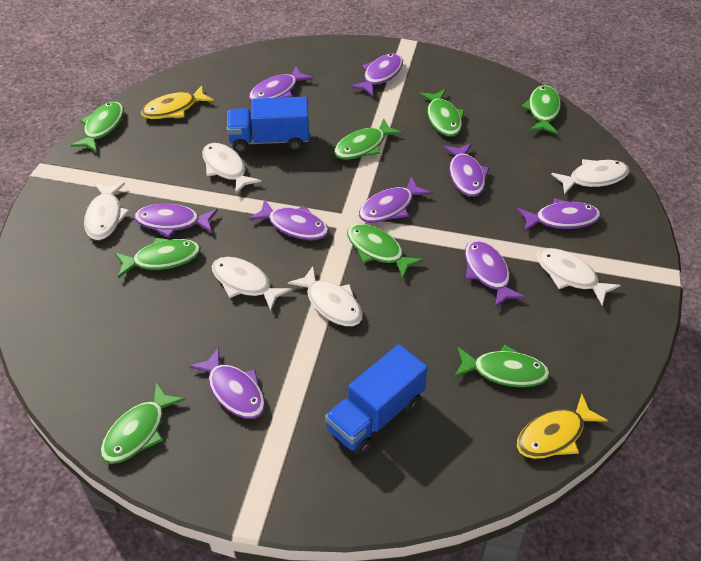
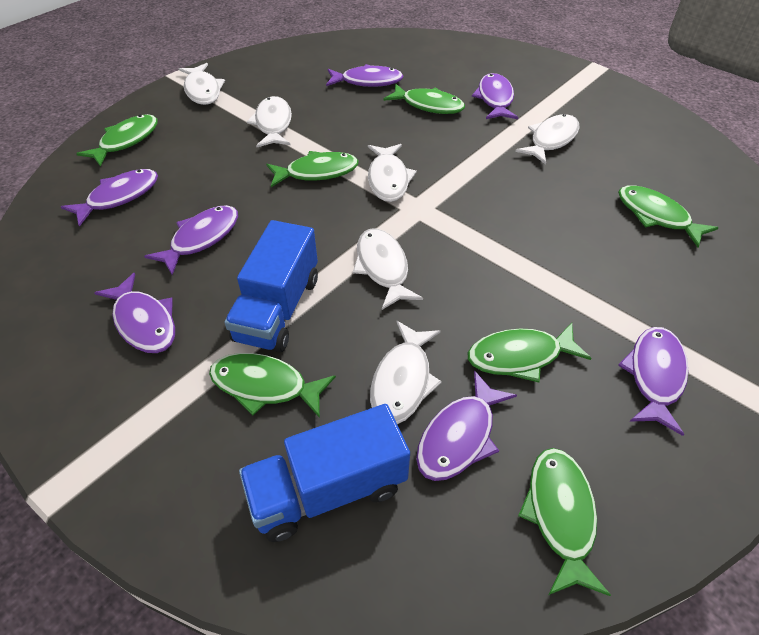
green fish: [70,102,124,152] [100,382,185,464] [115,238,201,278] [334,118,403,160] [347,224,424,279] [419,89,465,137] [454,345,550,387] [521,85,561,134] = 8 -> [76,114,158,167] [209,353,336,418] [266,151,359,187] [383,84,465,114] [468,323,592,382] [518,448,611,596] [618,185,719,247] = 7
purple fish: [134,204,218,237] [189,347,265,419] [249,66,314,100] [249,199,329,240] [350,53,403,96] [359,176,432,223] [443,143,489,197] [465,240,526,307] [517,198,601,232] = 9 -> [61,169,158,227] [94,273,175,353] [144,205,238,275] [326,64,403,87] [416,370,517,481] [472,73,518,119] [618,327,688,436] = 7
yellow fish: [141,85,214,119] [517,394,608,459] = 2 -> none = 0

